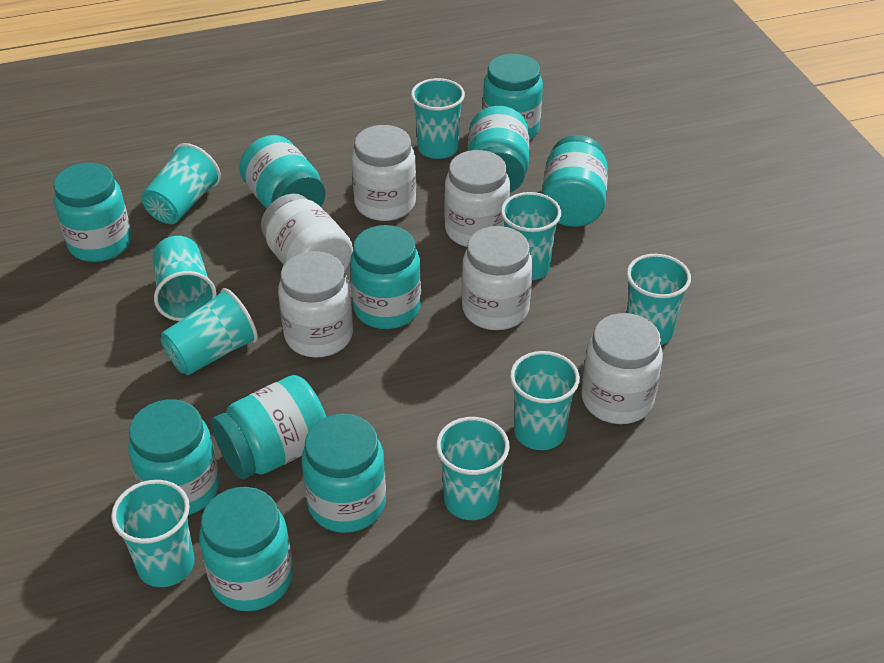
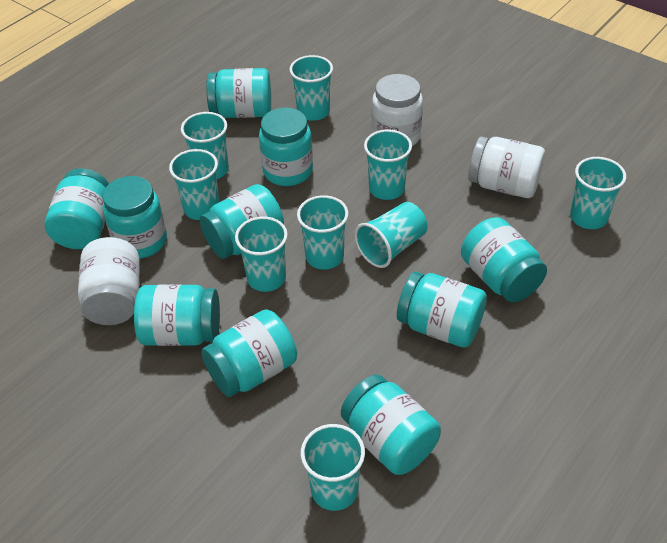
white jar: [261,193,353,271] [278,251,353,358] [352,125,416,221] [444,150,510,247] [462,226,533,330] [581,313,663,424] = 6 -> [78,237,140,325] [372,74,423,146] [468,136,545,198] = 3

